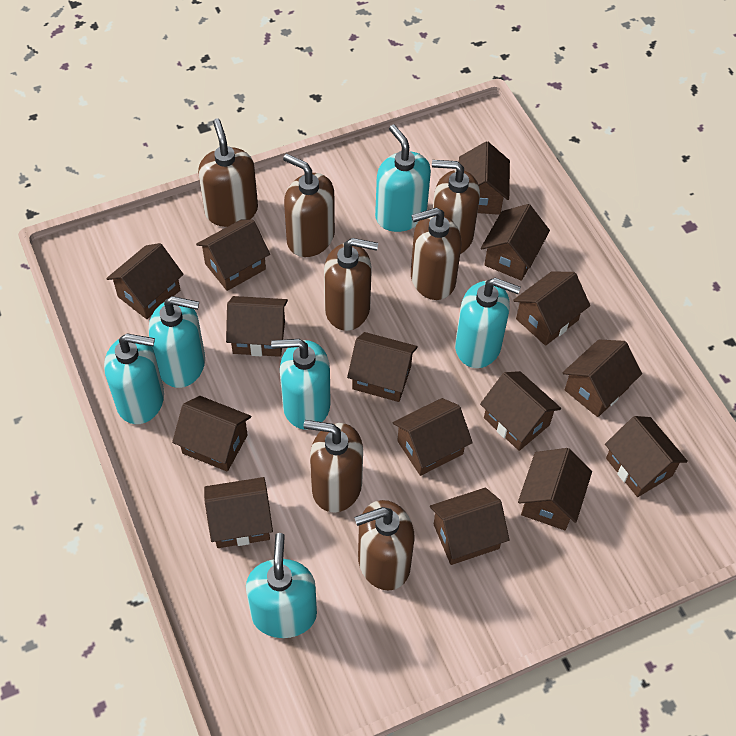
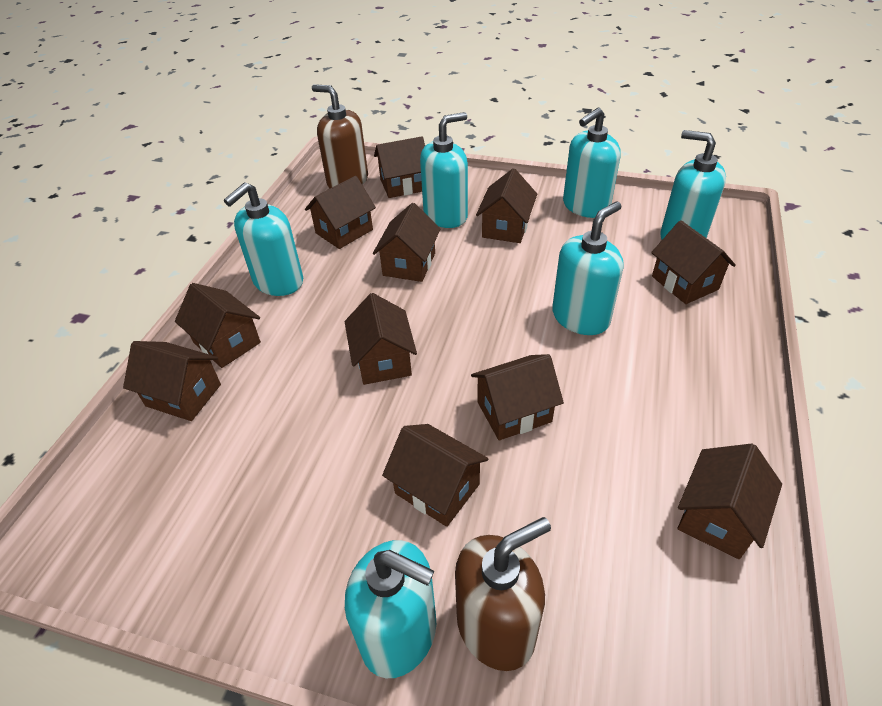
brown house: [106,243,184,319] [172,396,251,472] [196,220,270,291] [204,477,273,548] [226,296,288,357] [347,332,418,402] [392,398,473,476] [430,488,509,565] [459,141,510,215] [480,371,561,451] [481,204,550,281] [513,271,590,346] [518,448,592,530] [563,339,642,417] [605,416,688,497] = 15 -> [123,341,221,421] [175,283,261,368] [305,176,376,249] [345,293,417,385] [373,203,440,282] [374,137,425,198] [382,424,488,527] [471,354,564,440] [476,168,537,243] [651,220,736,304] [678,443,782,559] = 11
brown soap dispenser: [198,118,258,227] [283,154,335,257] [303,420,363,513] [324,238,378,331] [354,500,415,591] [411,207,462,300] [432,160,480,254] = 7 -> [312,84,368,188] [455,517,551,671] = 2

